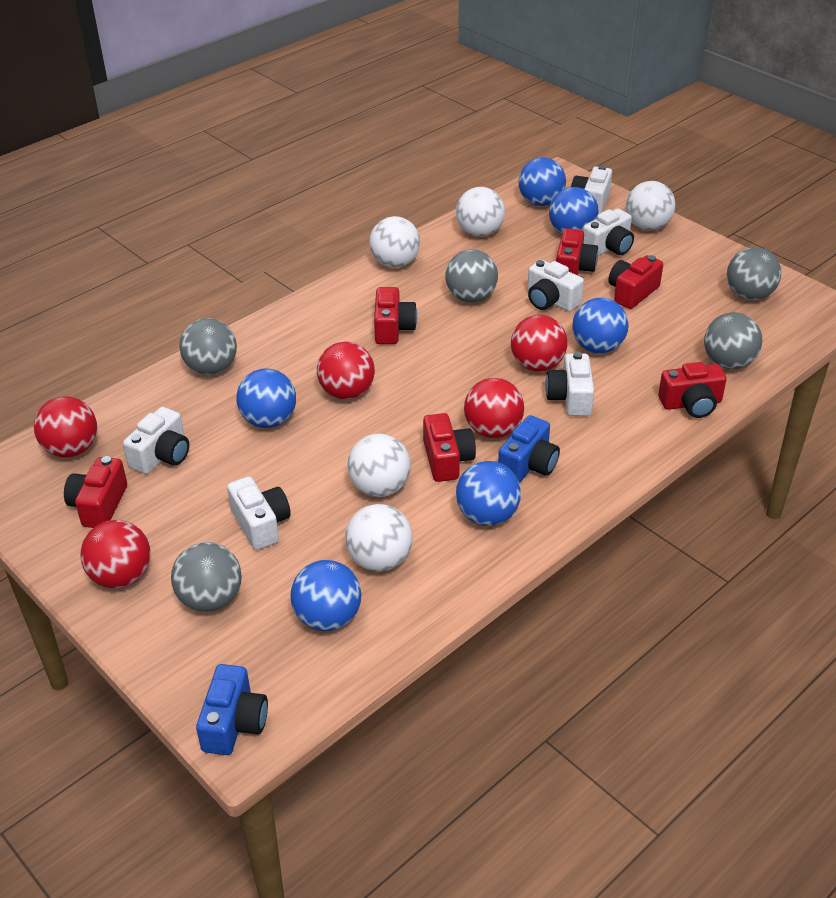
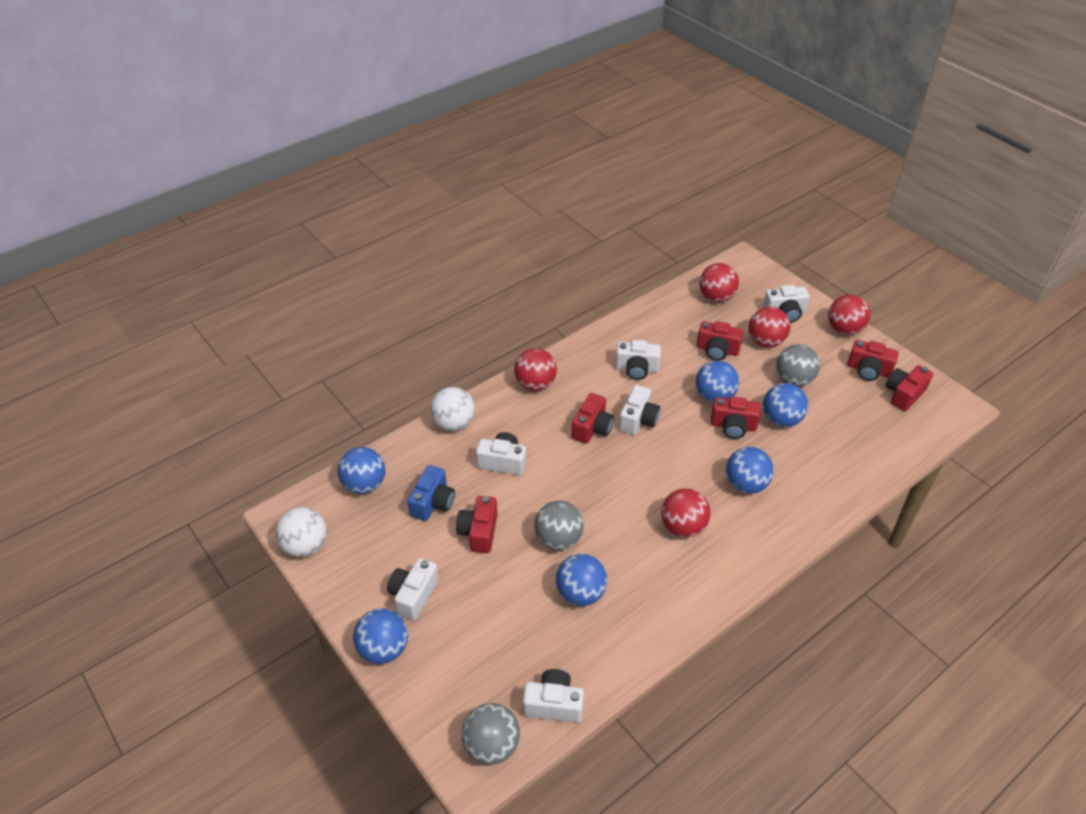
blue camera: [196,664,268,755] [498,415,560,483] = 2 -> [407,465,455,521] = 1
grey ball: [171,542,242,612] [179,318,237,375] [445,249,498,303] [704,312,763,369] [727,247,781,300] = 5 -> [462,703,520,765] [534,500,584,550] [776,344,820,387] = 3
white ball: [345,504,413,572] [347,434,411,497] [370,216,420,268] [456,187,505,237] [626,181,675,231] = 5 -> [276,507,327,557] [430,387,475,431] = 2

